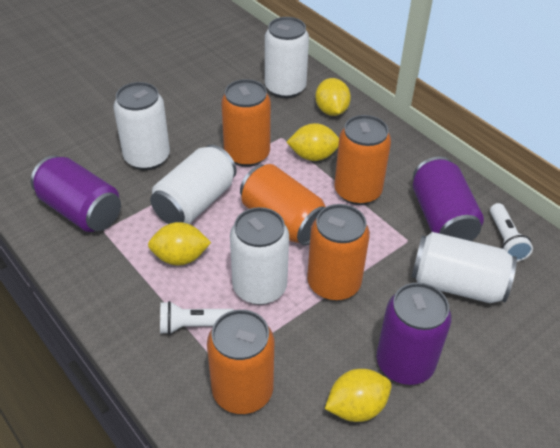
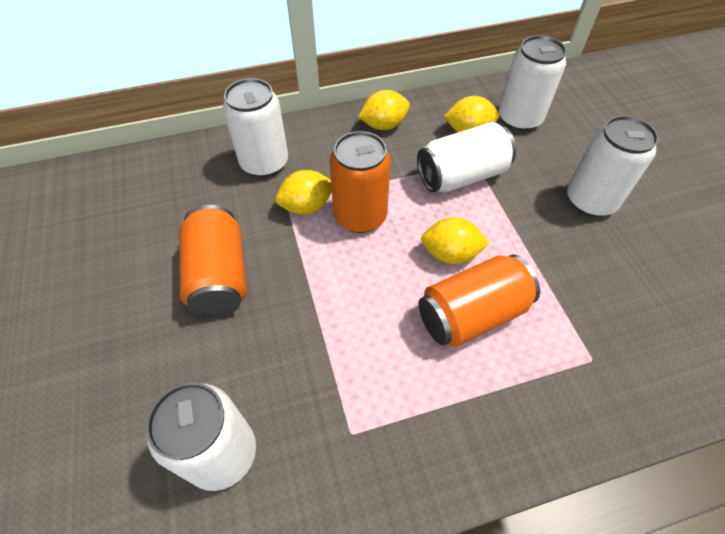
orange can: [207,309,274,414] [221,79,271,167] [240,164,326,245] [307,204,370,301] [334,115,391,205] = 5 -> [179,205,247,317] [330,131,391,233] [419,255,540,347] = 3
purple can: [30,155,121,232] [377,283,452,385] [413,157,484,241] = 3 -> none = 0
white flashlight: [160,301,234,335] [490,203,533,262] = 2 -> none = 0

